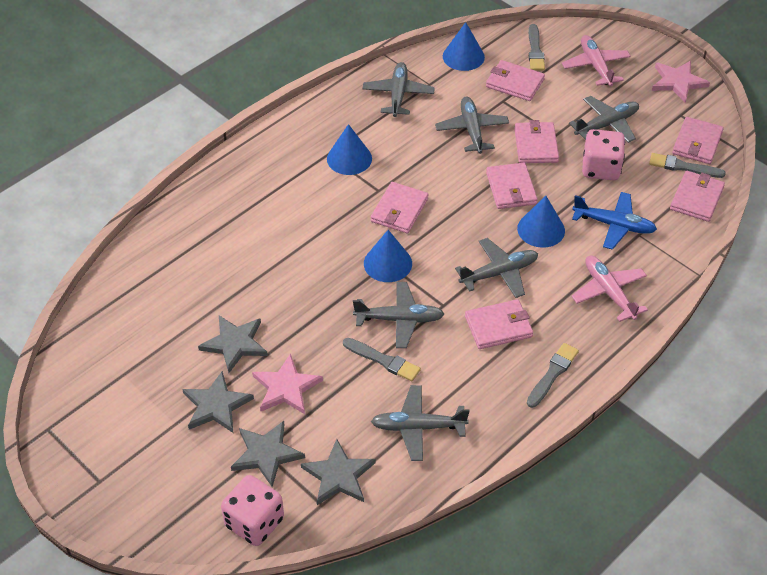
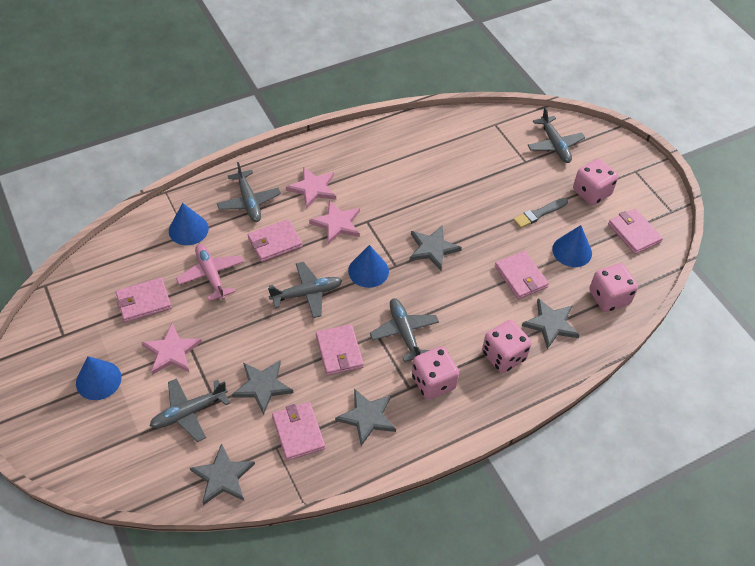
blue plane: [572,192,657,250] = 1 -> none = 0
grey brush: [343,338,421,381] [527,343,579,408] [529,24,545,70] [649,153,726,178] = 4 -> [513,198,568,228] = 1
grey plane: [353,282,444,348] [363,62,435,117] [371,385,469,461] [435,97,509,154] [455,238,538,298] [569,96,639,143] = 6 -> [150,378,230,442] [217,162,281,222] [268,262,342,318] [370,298,439,362] [528,107,585,163] = 5
grey star: [182,371,254,433] [198,316,268,373] [231,421,305,487] [301,439,375,505] = 4 -> [190,443,255,505] [232,361,293,415] [335,389,396,446] [410,225,462,270] [522,299,580,349] = 5
pink dice: [221,475,284,546] [582,129,625,180] = 2 -> [412,346,459,400] [482,320,532,373] [573,159,618,205] [589,263,638,312] = 4
pink plane: [562,35,631,87] [571,255,648,322] = 2 -> [176,244,243,301] = 1
pink star: [252,354,323,414] [652,61,710,103] = 2 -> [141,323,202,375] [286,167,336,209] [309,200,360,244] = 3
pink wallet: [371,182,429,233] [465,299,533,349] [486,60,545,101] [486,163,538,209] [514,120,559,163] [670,171,725,222] [672,117,724,164] = 7 -> [116,278,172,322] [248,219,303,262] [272,402,325,461] [316,324,364,376] [495,251,549,299] [608,209,663,254] = 6

